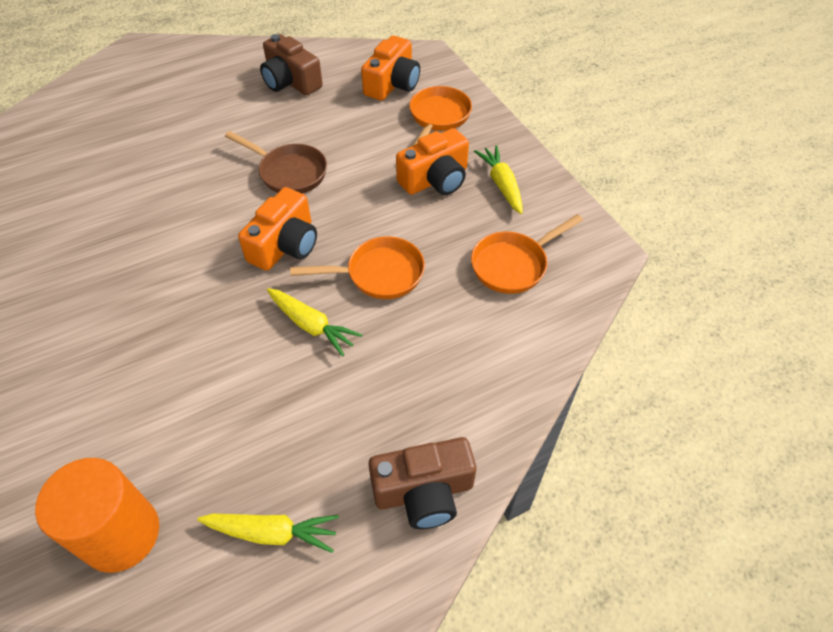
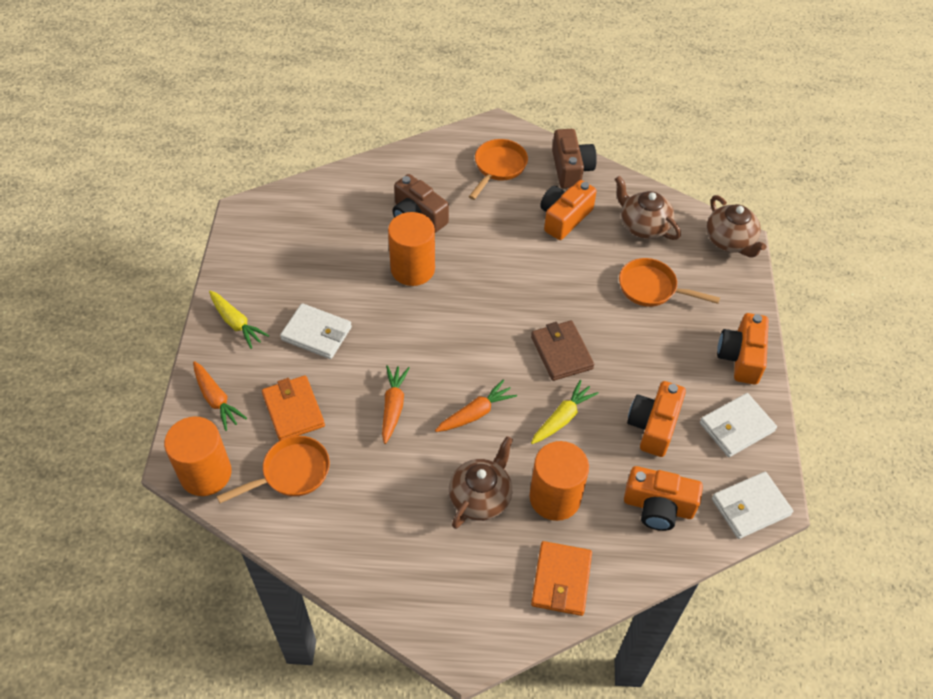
brown pan: [225,131,327,194] = 1 -> none = 0
brown teapot: none = 0 -> [449,436,513,529] [615,176,681,240] [707,195,766,258] = 3
brown wallet: none = 0 -> [531,320,594,381] = 1
orange camera: [238,187,317,271] [361,36,420,101] [396,128,469,195] = 3 -> [540,180,597,240] [624,466,703,531] [627,381,686,457] [717,313,769,385] = 4
orange carrot: none = 0 -> [193,361,247,431] [382,365,410,444] [435,380,517,432] = 3
orange cylinder: [35,458,159,573] = 1 -> [164,416,232,496] [388,212,435,286] [529,441,589,521] = 3
orange wallet: none = 0 -> [262,375,325,441] [531,541,592,616] = 2
white wallet: none = 0 -> [280,303,352,359] [700,393,777,457] [712,472,793,539] = 3
yellow carrot: [197,514,339,553] [267,288,362,356] [474,145,523,214] = 3 -> [209,291,269,349] [531,380,599,444] = 2

